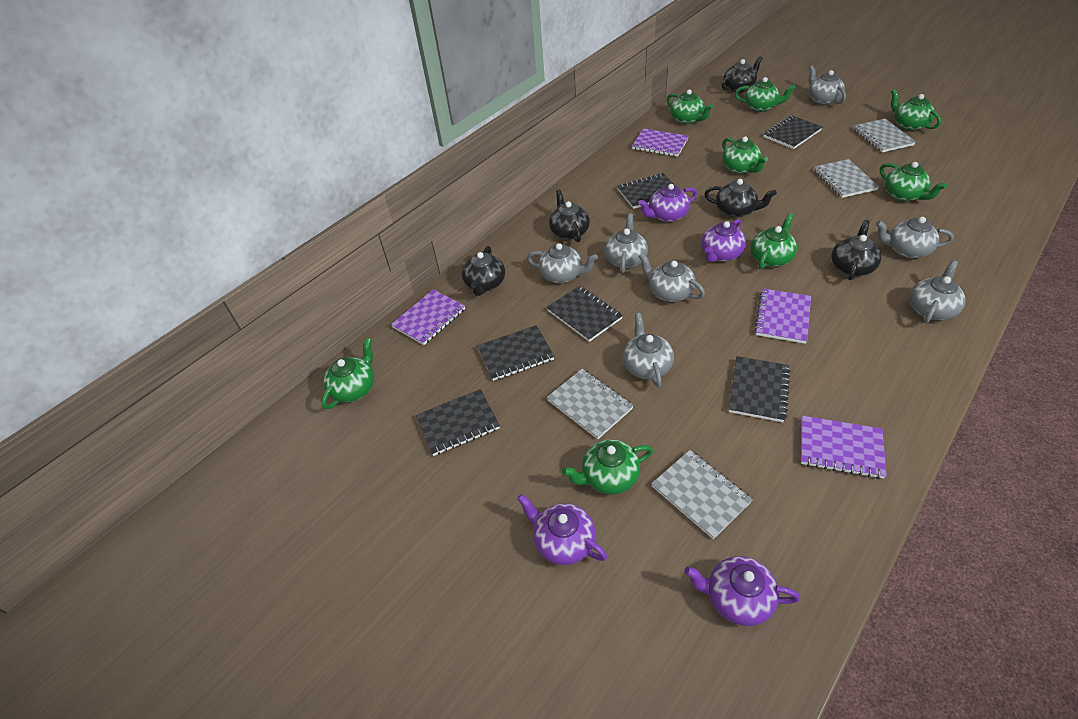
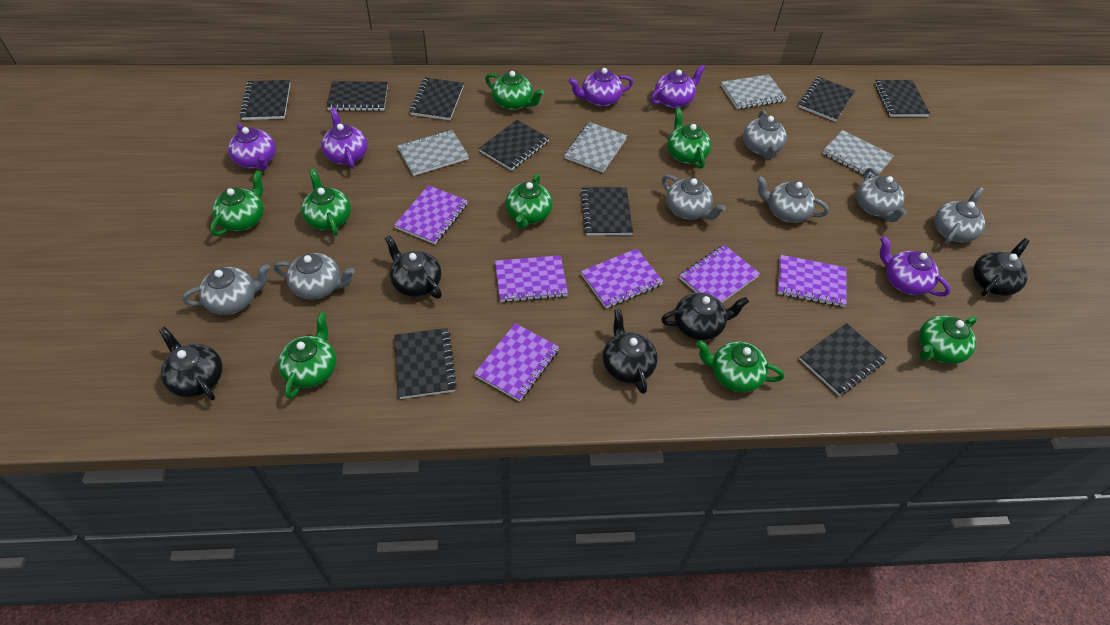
black notebook: [416,389,500,456] [477,325,555,381] [547,285,623,342] [617,173,675,209] [729,356,791,422] [764,116,822,149] = 6 -> [240,80,291,120] [327,81,388,111] [394,328,457,399] [410,78,464,120] [479,120,549,171] [580,187,633,235] [799,77,855,122] [799,323,887,396] [874,80,930,117] = 9
purple notebook: [391,289,465,345] [632,128,689,157] [755,288,811,344] [801,416,887,479] = 4 -> [394,185,468,244] [474,323,559,402] [495,255,568,302] [581,249,663,308] [679,245,760,303] [778,255,847,307] = 6
purple teapot: [517,494,607,565] [638,184,697,222] [684,556,800,626] [701,219,746,262] = 4 -> [228,123,276,170] [321,108,368,169] [568,68,633,107] [650,65,705,108] [880,236,951,296] = 5

